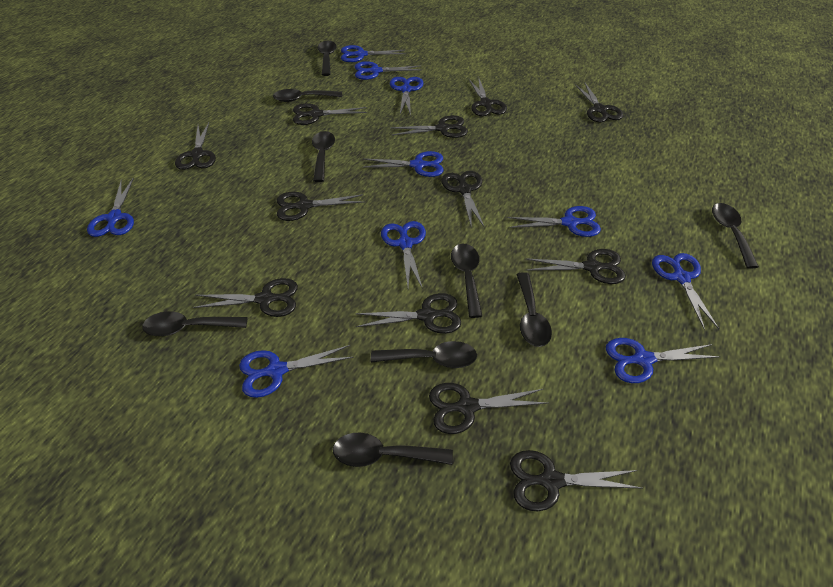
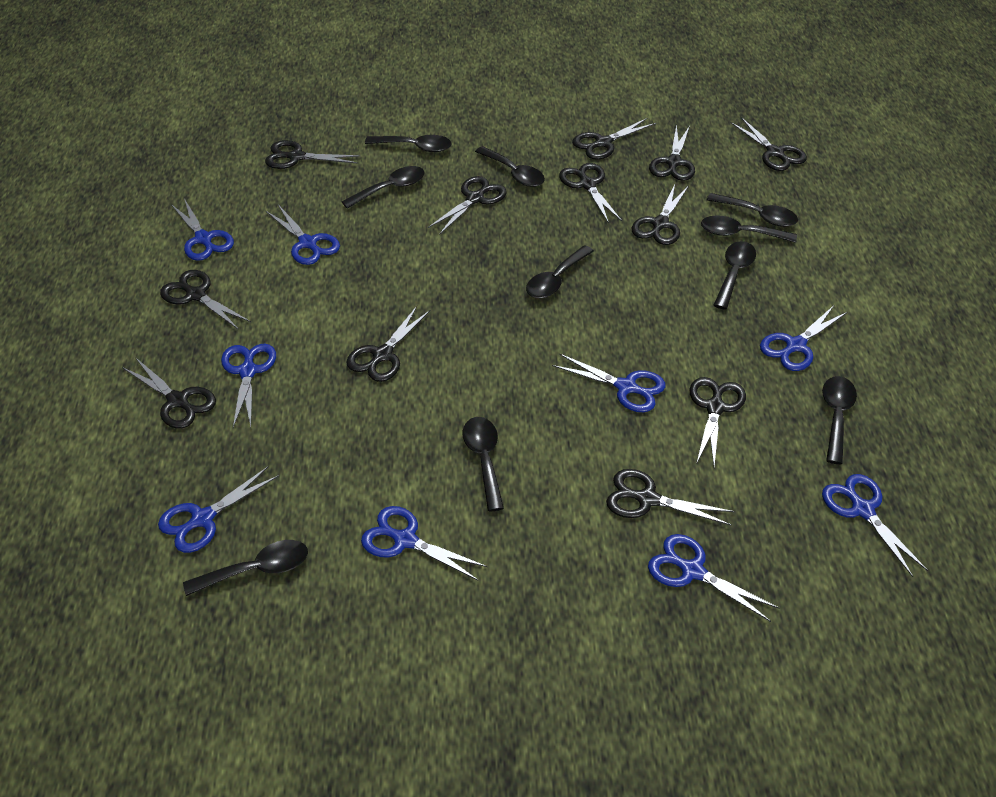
black spoon: [142,311,248,336] [273,89,342,102] [312,131,335,182] [318,41,337,76] [333,433,453,467] [371,341,477,368] [451,243,482,318] [516,272,552,347] [712,203,759,269] = 9 -> [183,540,308,596] [342,166,424,209] [365,135,452,152] [462,417,504,511] [475,146,545,187] [526,245,594,298] [701,215,797,243] [707,193,798,227] [713,241,756,310] [822,376,857,464] = 10
blue scissors: [87,177,134,237] [239,345,354,398] [341,45,406,62] [355,61,422,80] [362,151,444,177] [381,221,426,289] [390,77,424,116] [508,206,601,237] [606,338,721,383] [652,253,719,330] = 10 -> [158,466,279,553] [171,199,234,261] [221,344,276,428] [266,205,340,265] [361,506,488,580] [552,354,666,412] [648,534,779,622] [760,306,848,371] [822,474,928,577] = 9

